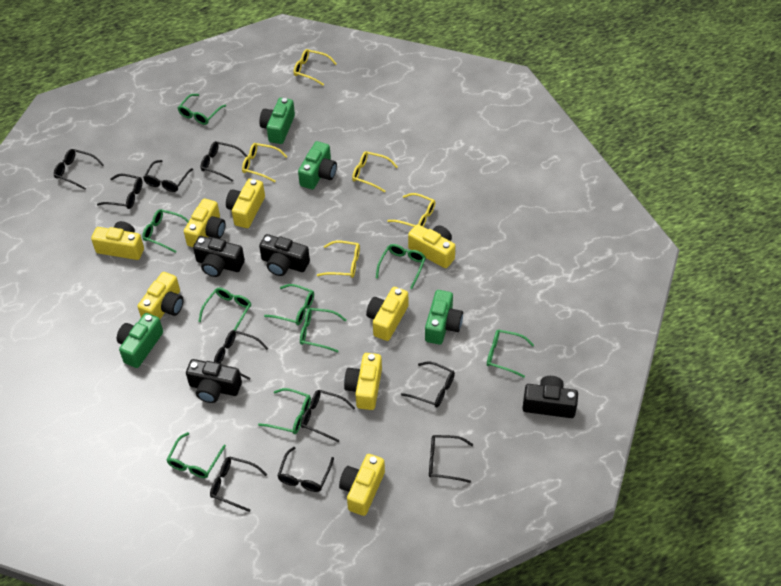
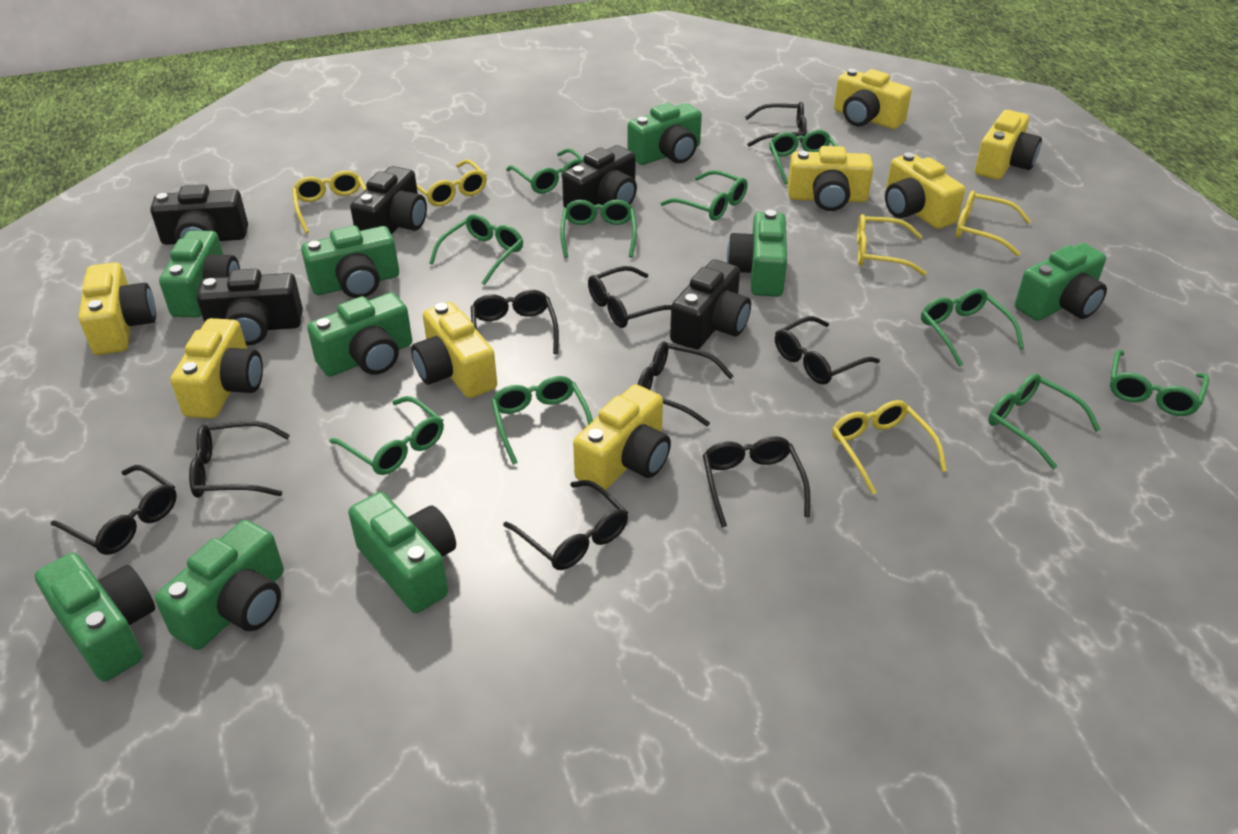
black camera: [186,359,242,403] [193,236,245,277] [259,234,310,276] [522,376,578,418] = 4 -> [150,184,248,245] [197,269,303,345] [350,166,427,235] [562,145,637,208] [670,259,751,350] = 5
black glasses: [54,149,104,190] [97,174,142,209] [143,160,193,192] [201,141,248,182] [210,457,267,512] [214,330,268,380] [277,447,334,492] [301,390,355,442] [401,361,455,407] [429,435,473,483] = 10 -> [51,465,177,555] [189,421,290,498] [471,290,559,354] [503,480,628,570] [588,266,672,328] [638,341,733,426] [703,436,810,528] [745,102,807,147] [775,316,880,385] = 9
green camera: [117,313,163,368] [259,98,295,144] [298,141,337,189] [425,290,463,345] = 4 -> [35,553,155,681] [155,520,284,650] [159,230,240,317] [301,226,399,298] [307,293,412,377] [348,492,456,613] [627,103,702,165] [727,210,787,297] [1015,243,1107,321] = 9
green glasses: [142,209,189,253] [167,432,226,478] [178,94,226,125] [198,288,251,330] [258,388,311,434] [264,284,314,325] [300,308,346,353] [376,244,426,289] [487,330,534,378] = 9 -> [329,396,444,475] [429,214,523,285] [491,376,593,465] [506,148,584,194] [560,199,637,258] [660,170,748,221] [769,130,838,184] [921,288,1024,367] [988,374,1101,469] [1110,350,1209,416] = 10

